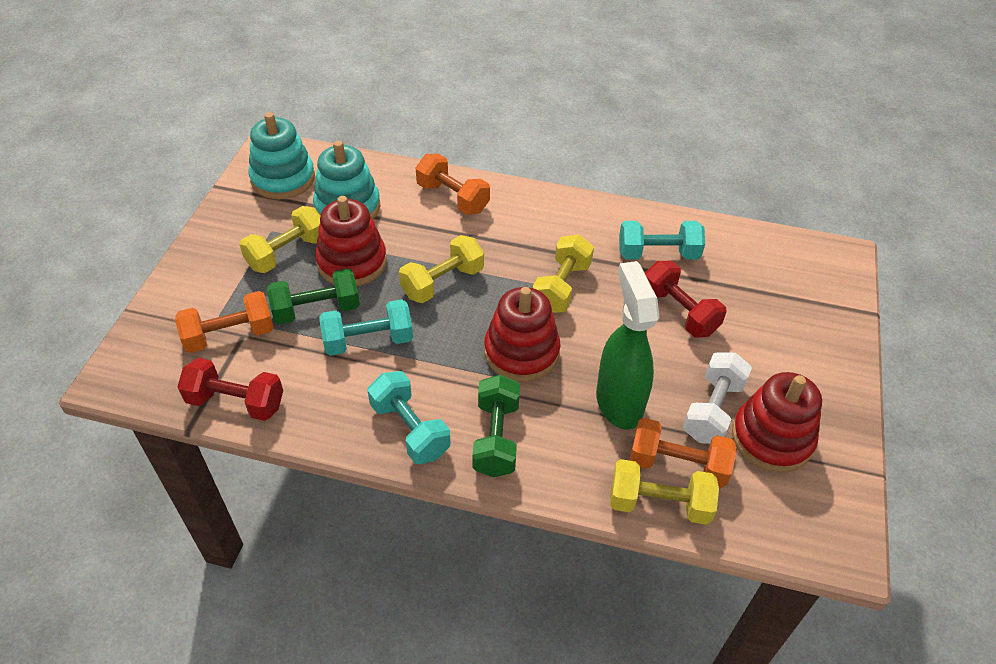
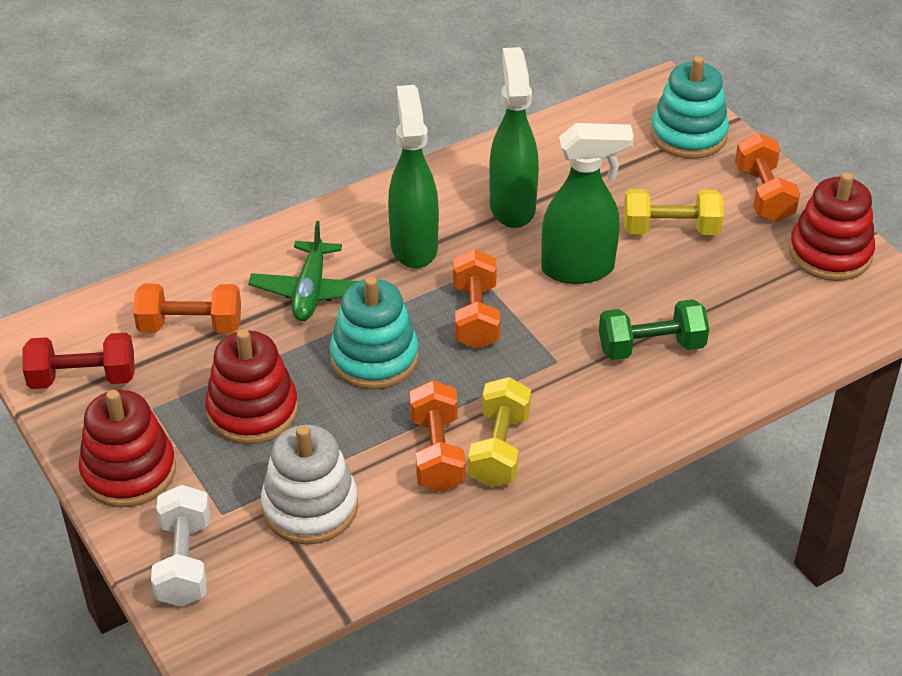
green dumbbell: [267,268,360,324] [472,375,520,477] = 2 -> [599,299,709,360] = 1
green plane: none = 0 -> [248,221,359,321] = 1
green spray bottle: [596,261,659,429] = 1 -> [388,85,439,269] [489,47,539,228] [541,123,634,284] = 3
orange dumbbell: [175,291,274,353] [416,154,490,215] [630,418,736,488] = 3 -> [133,284,241,333] [410,380,466,492] [453,249,500,349] [735,133,800,222] = 4
red dumbbell: [178,358,283,421] [645,261,727,338] = 2 -> [22,333,135,389] = 1
turquoise dumbbell: [319,300,413,356] [367,371,450,464] [619,221,705,260] = 3 -> none = 0
white stacking toy: none = 0 -> [261,425,358,544] = 1
yellow dumbbell: [239,206,320,273] [399,235,484,303] [533,234,594,313] [610,459,719,525] = 4 -> [468,377,531,487] [624,189,724,235] = 2

